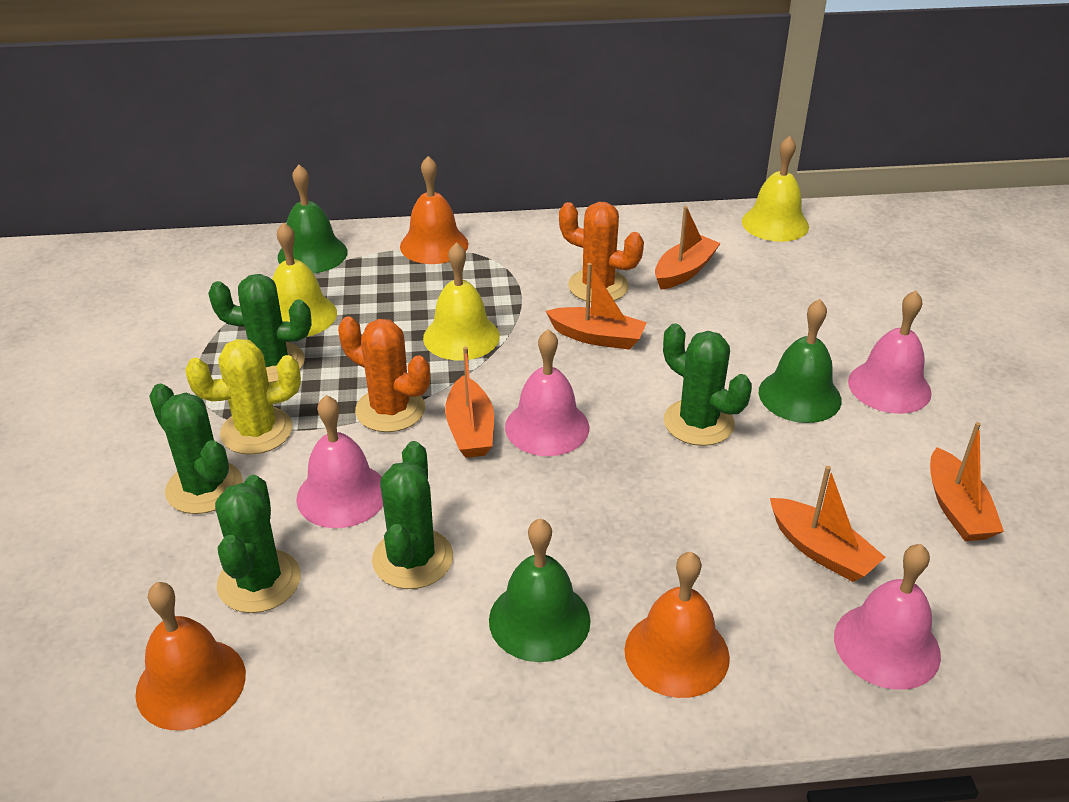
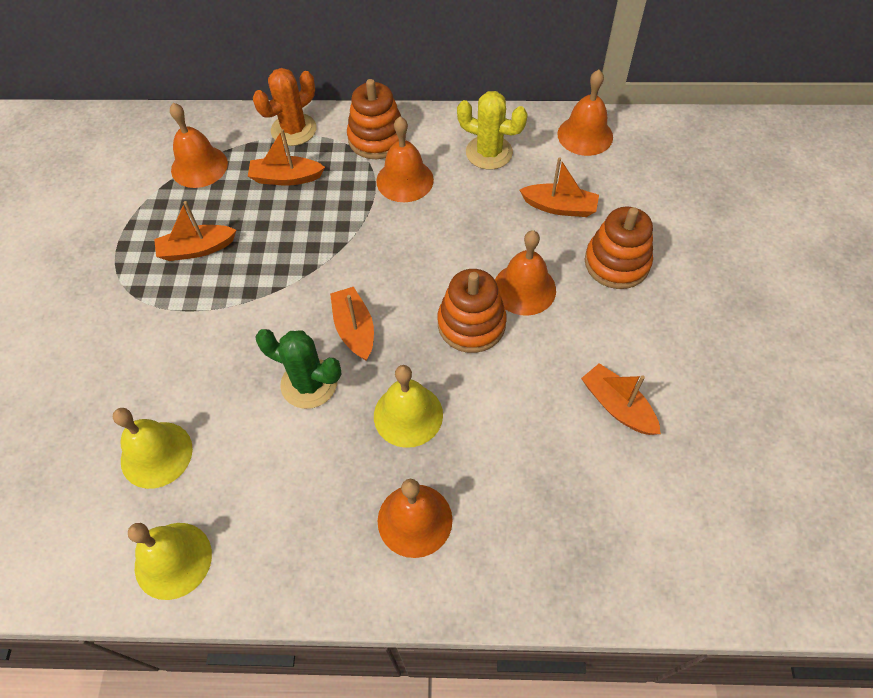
green bell: [278,165,347,273] [489,519,591,662] [759,299,842,423] = 3 -> none = 0
green cactus: [149,384,243,514] [208,274,312,383] [215,475,301,613] [372,441,453,589] [663,323,752,446] = 5 -> [256,329,341,409] = 1
orange bell: [135,582,246,731] [400,156,468,264] [624,552,730,698] = 3 -> [170,103,228,188] [376,117,434,202] [378,479,453,558] [495,230,556,316] [557,70,613,156] = 5
orange cactus: [338,316,430,432] [559,202,644,302] = 2 -> [253,68,317,146] = 1
orange stacking toy: none = 0 -> [347,79,406,159] [437,269,507,353] [585,207,653,289] = 3
pink bell: [296,395,383,528] [505,329,589,456] [834,544,941,690] [848,291,932,414] = 4 -> none = 0

